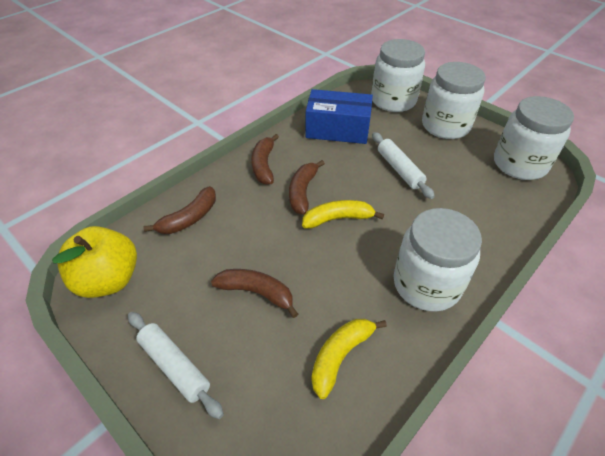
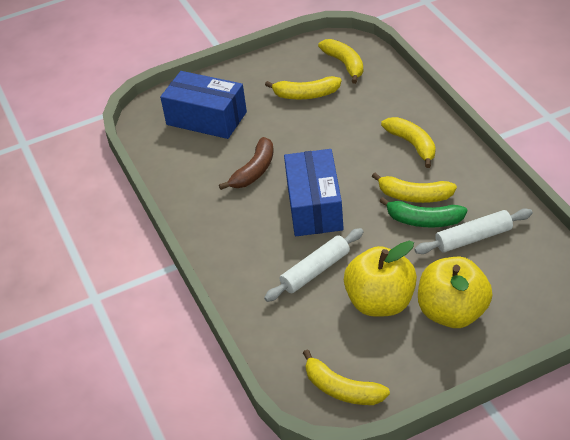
blue box: [305,89,373,144] = 1 -> [160,71,247,139] [284,149,344,236] = 2
brown banana: [143,186,216,234] [211,269,298,318] [251,134,279,185] [289,160,325,215] = 4 -> [219,137,274,190] = 1
green banana: none = 0 -> [380,197,467,227] = 1
white jar: [371,39,425,112] [394,208,482,312] [422,62,486,139] [494,96,574,180] = 4 -> none = 0
yellow apple: [52,226,137,298] = 1 -> [344,241,417,317] [418,257,492,328] = 2
yellow banana: [302,200,384,229] [311,319,387,399] = 2 -> [265,76,341,99] [303,349,390,405] [318,39,363,84] [372,173,457,203] [381,117,435,168] = 5

